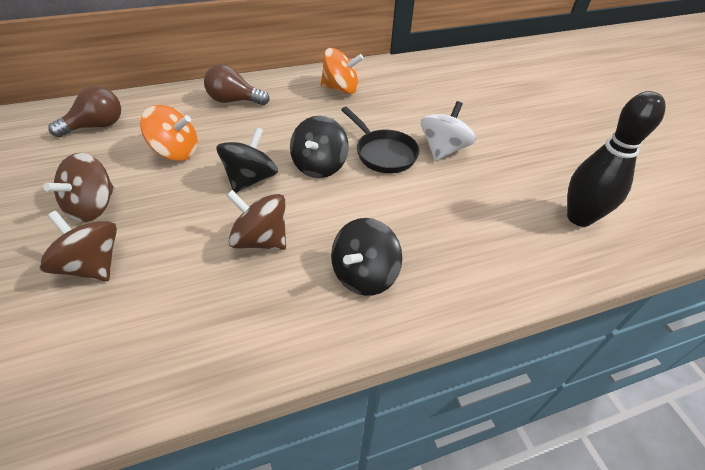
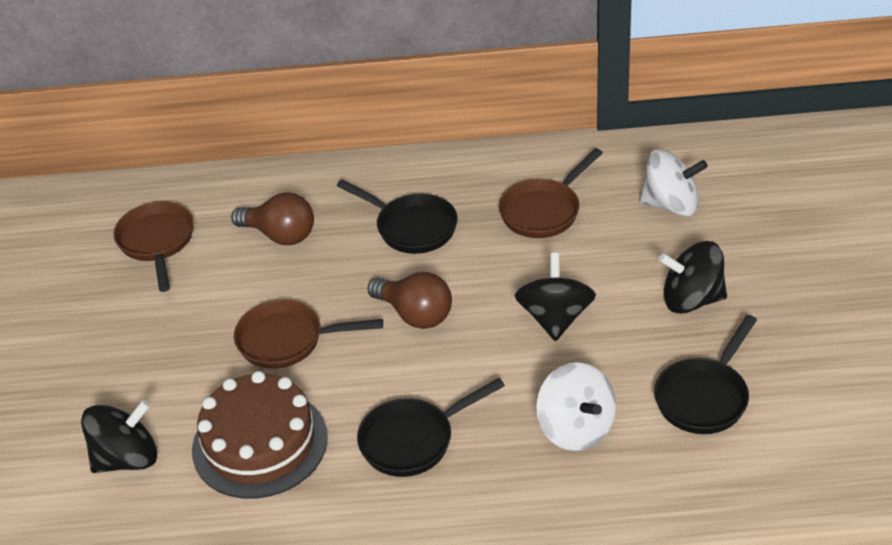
black bowling pin: [567,91,665,227] = 1 -> none = 0
black pan: [341,107,420,173] = 1 -> [337,179,457,254] [357,378,505,477] [654,315,757,434] = 3
brown cake: none = 0 -> [192,371,328,499] = 1
brown pan: none = 0 -> [114,201,193,292] [234,300,383,369] [499,148,603,238] = 3
brown spinning top: [39,211,117,281] [44,153,114,222] [226,190,286,250] = 3 -> none = 0
orange spinning top: [140,105,198,161] [321,48,364,94] = 2 -> none = 0
white spinning top: [421,101,476,161] = 1 -> [536,362,616,451] [639,149,708,216] = 2

